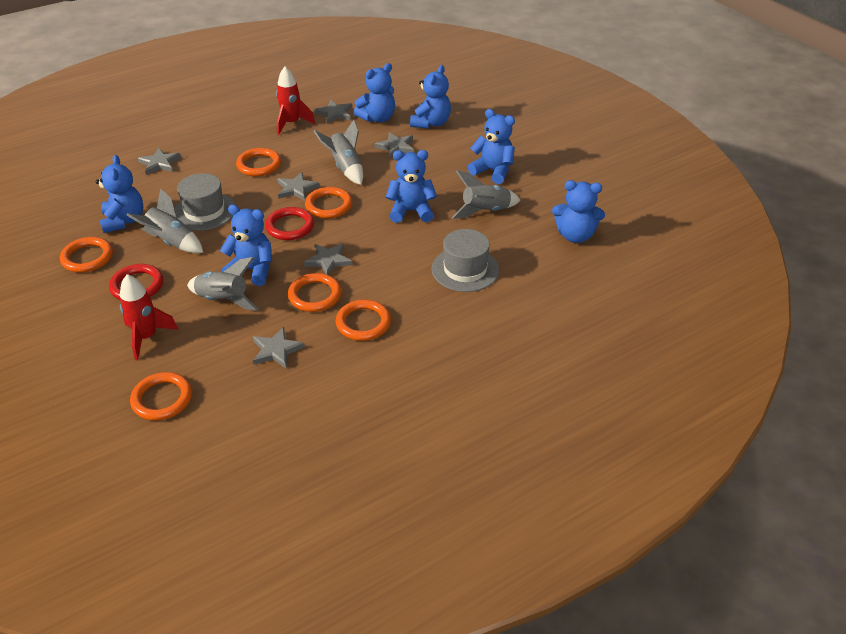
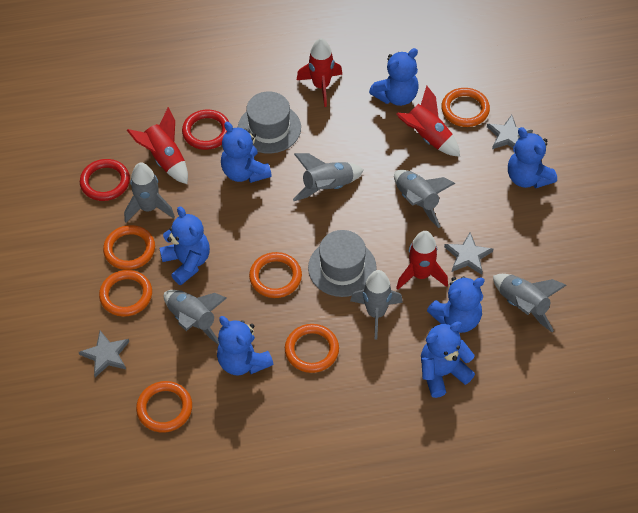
grey rocket: [127,188,203,253] [187,257,259,311] [313,120,363,185] [452,170,520,219] = 4 -> [124,162,175,223] [164,290,227,345] [293,153,364,201] [350,270,403,340] [394,170,455,228] [493,274,567,332] = 6
grey star: [137,148,181,175] [253,327,305,368] [277,172,320,201] [304,243,352,275] [314,100,352,124] [375,132,414,158] = 6 -> [79,331,129,377] [444,233,493,275] [487,115,533,149] = 3
red rocket: [120,274,179,360] [276,66,315,135] = 2 -> [127,107,188,184] [297,38,343,107] [396,85,460,157] [396,231,448,290] = 4

